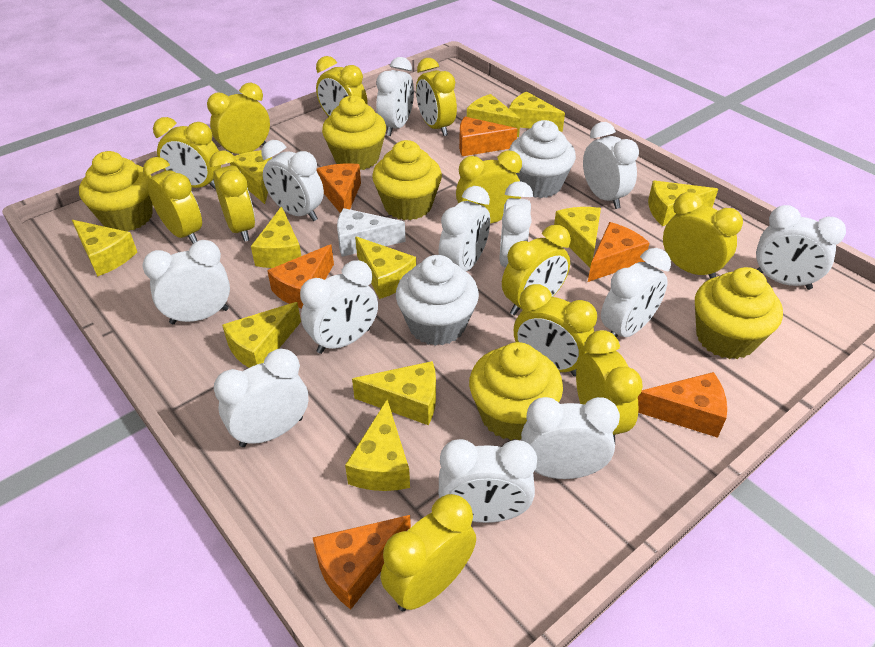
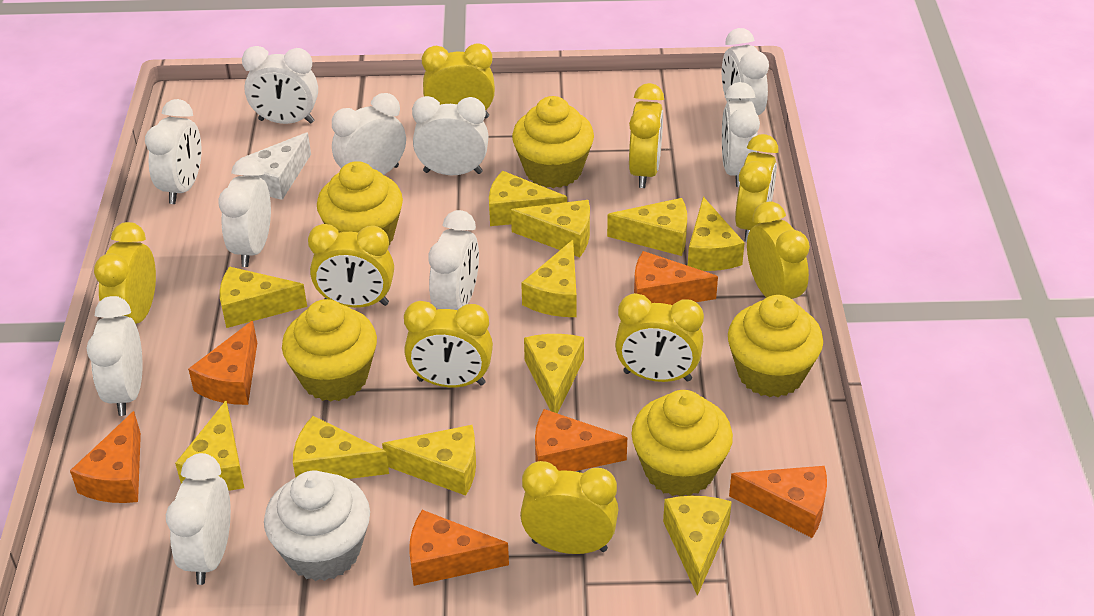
white clock: [143,240,230,324] [214,349,309,447] [261,140,324,221] [300,260,378,354] [376,57,414,136] [438,186,490,271] [439,439,537,523] [499,181,533,267] [521,397,620,479] [583,122,639,209] [601,248,671,338] [756,205,846,290] = 12 -> [86,296,142,416] [145,99,202,204] [166,453,231,585] [218,157,271,267] [242,46,318,124] [332,93,406,175] [412,96,489,175] [428,210,479,310] [722,28,769,115] [722,82,760,187] = 10
white cupcake: [396,255,479,346] [509,120,576,198] = 2 -> [264,471,370,581] = 1
yellow clock: [143,157,202,244] [153,117,221,190] [207,83,270,154] [209,151,255,242] [316,56,367,117] [380,494,476,611] [416,58,457,136] [456,151,522,223] [502,225,571,315] [514,284,597,376] [576,330,643,442] [663,192,743,279] = 12 -> [94,222,156,324] [308,224,394,308] [404,301,493,387] [422,43,495,119] [520,461,618,554] [615,293,704,382] [629,83,664,188] [735,134,779,242] [747,201,810,299] = 9

